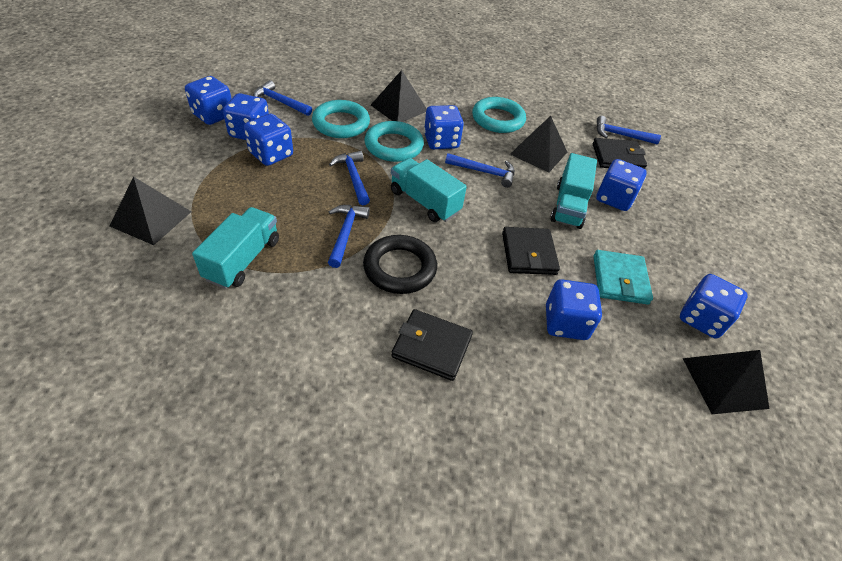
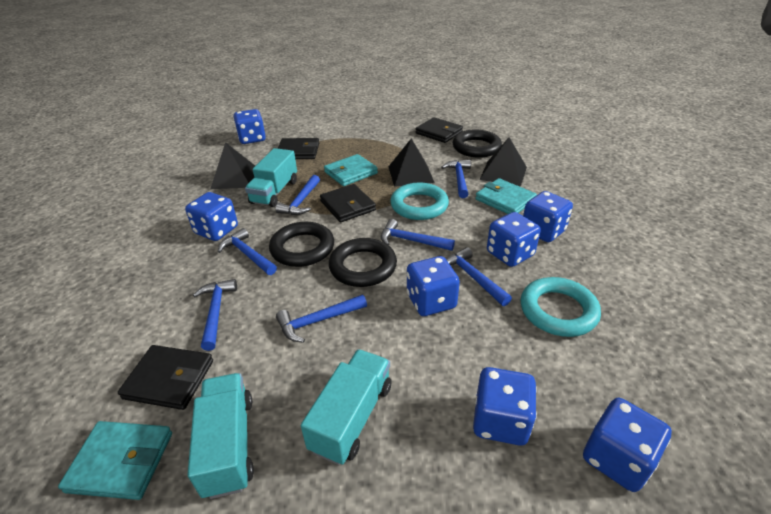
black pyramid: [109,177,192,245] [371,70,427,122] [510,116,567,172] [682,350,769,414] = 4 -> [210,142,255,189] [388,139,435,187] [480,137,527,187] = 3
black ring: [363,235,437,294] = 1 -> [269,222,334,267] [329,238,397,287] [453,129,502,158] = 3
black wallet: [391,309,473,381] [502,227,560,275] [593,138,647,169] = 3 -> [118,345,213,410] [278,138,319,159] [320,184,376,222] [415,117,463,143] = 4
blue hammer: [253,80,312,116] [328,205,370,268] [329,151,370,205] [445,153,515,188] [596,116,661,144] = 5 -> [193,279,237,351] [218,228,277,275] [276,175,320,215] [276,295,367,343] [381,219,455,251] [441,160,471,198] [446,247,512,306] = 7
turquoise ring: [312,100,370,138] [364,121,424,162] [472,97,526,133] = 3 -> [390,183,449,220] [521,277,601,337] = 2
turquoise wallet: [593,250,653,304] = 1 -> [58,421,172,500] [324,154,378,186] [475,178,537,214] = 3

